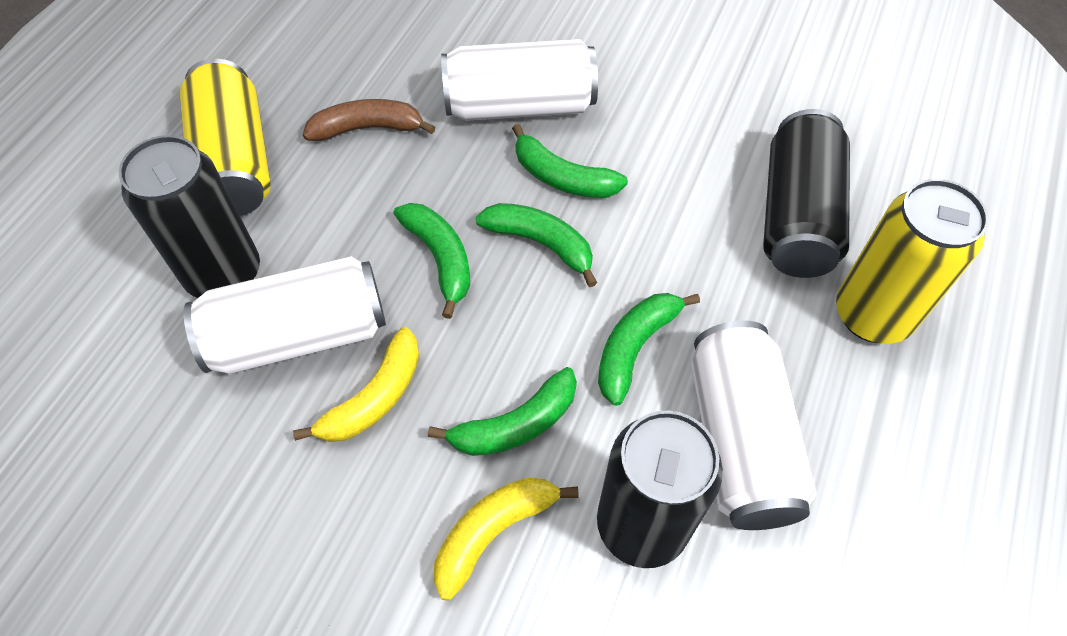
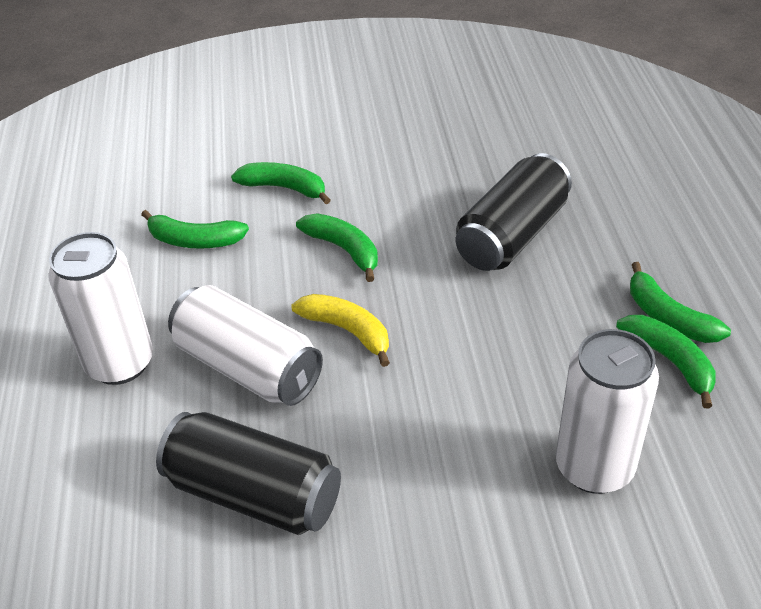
black can: [119,135,260,298] [597,411,723,568] [763,109,850,278] = 3 -> [156,412,341,535] [456,153,572,271] = 2
brown banana: [303,99,435,141] = 1 -> none = 0
yellow banana: [293,327,419,442] [434,477,578,601] = 2 -> [291,294,390,367] = 1
yellow can: [180,59,271,216] [836,179,989,344] = 2 -> none = 0

